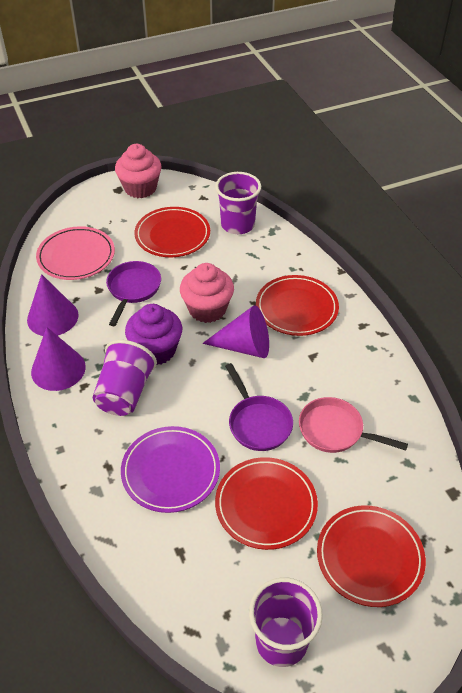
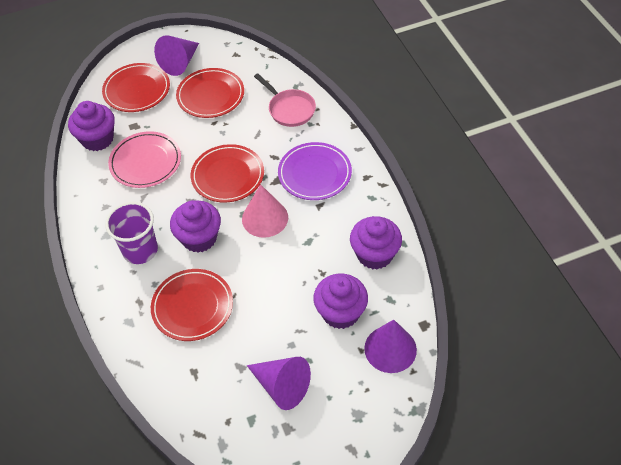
pink cone: none = 0 -> [242,184,288,238] = 1
pink cupcake: [115,144,162,198] [180,263,234,323] = 2 -> none = 0
purple cup: [93,340,157,416] [215,172,261,234] [249,577,323,667] = 3 -> [105,202,158,264] = 1
purple cupcake: [125,304,182,365] = 1 -> [68,101,115,151] [170,200,221,253] [313,274,368,329] [350,216,402,269] = 4
purple pan: [106,261,161,326] [225,363,293,451] = 2 -> none = 0

